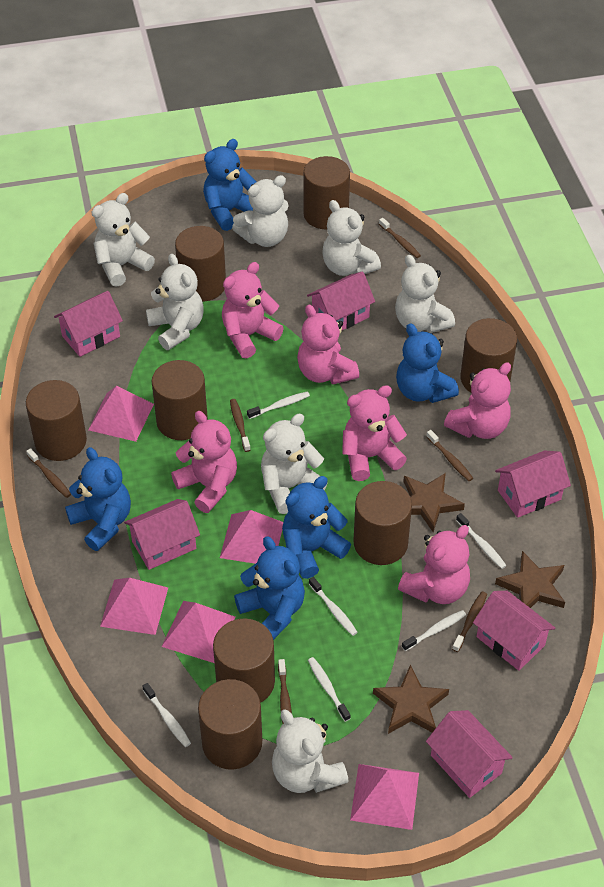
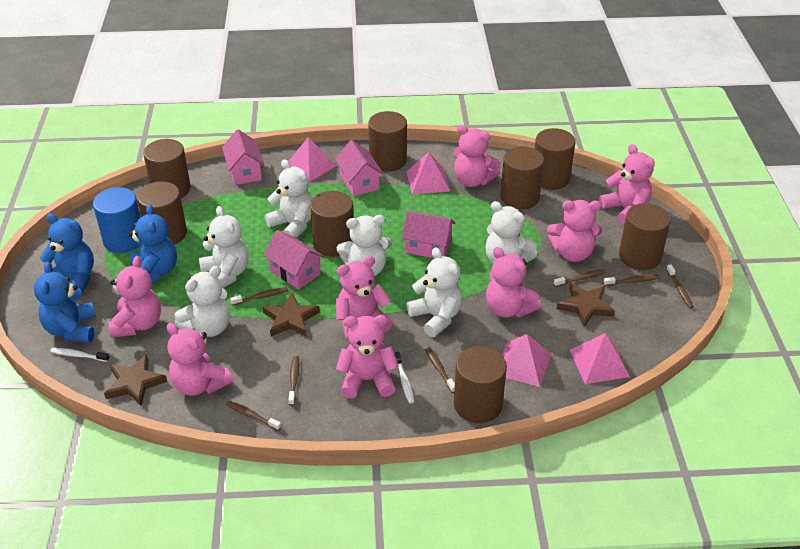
blue cylinder: none = 0 -> [93,187,141,253] = 1
blue teddy bear: [65,447,131,551] [203,139,256,231] [234,536,305,640] [282,476,351,579] [396,323,459,403] = 5 -> [34,262,96,343] [40,213,94,295] [129,204,177,283] = 3
brown toothbrush: [26,448,71,498] [230,399,251,452] [278,659,292,724] [379,218,421,258] [426,430,473,481] [452,591,487,652] = 6 -> [225,401,282,431] [230,287,288,306] [289,355,299,406] [425,347,455,393] [554,269,606,287] [603,275,659,286] [666,264,694,309] = 7
pink house: [54,291,123,357] [124,499,200,570] [307,271,375,330] [426,710,513,798] [473,591,555,671] [495,451,571,518] = 6 -> [222,129,264,185] [264,230,324,290] [335,140,383,196] [402,211,455,258] = 4
pink pyramid: [88,386,154,442] [100,578,168,635] [161,601,235,663] [220,510,283,564] [350,764,419,830] = 5 -> [288,137,337,182] [406,152,450,195] [502,334,551,387] [570,333,630,384] = 4
pink teddy bear: [171,411,237,513] [222,262,284,358] [297,305,359,384] [342,385,407,481] [398,525,470,604] [444,362,511,439] = 6 -> [108,256,161,337] [167,323,233,396] [336,256,393,343] [336,315,399,399] [454,125,501,187] [486,247,541,317] [547,200,602,262] [599,144,655,225] = 8
white teddy bear: [92,193,155,287] [146,254,204,350] [232,175,289,247] [261,414,328,514] [272,709,349,793] [322,200,381,276] [395,255,455,333] = 7 -> [175,266,230,337] [199,206,249,288] [265,159,313,238] [337,215,392,276] [407,247,463,337] [486,201,537,264] = 6
white toothbrush: [142,683,191,747] [247,391,310,419] [308,657,351,722] [309,577,358,636] [402,610,466,651] [456,513,507,569] = 6 -> [50,348,110,362] [394,352,414,404] = 2

